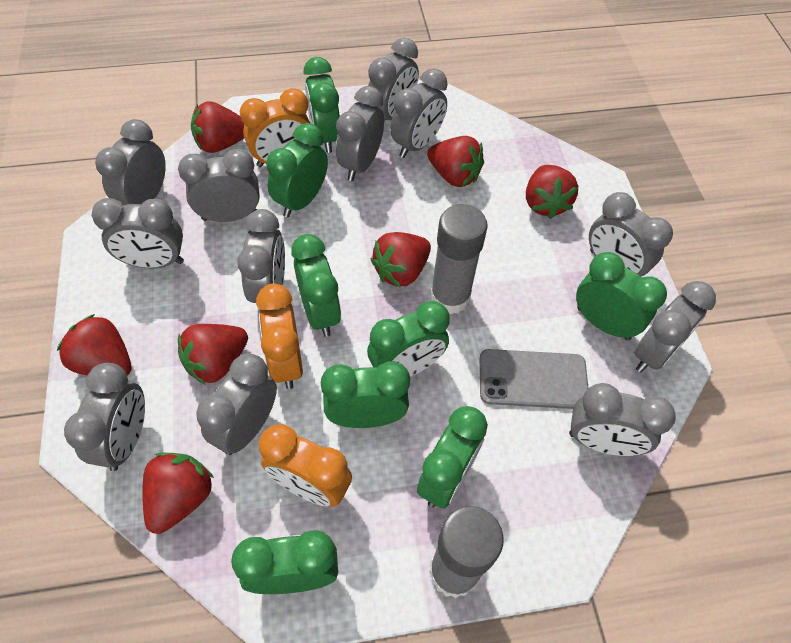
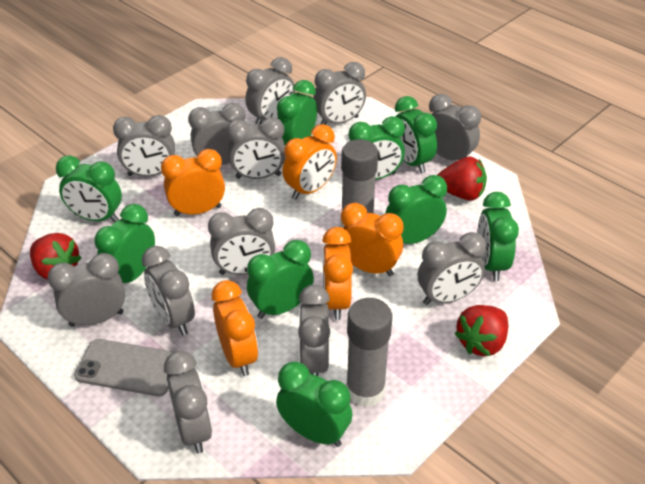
green clock: [231,530,338,594] [266,123,328,218] [291,234,341,337] [304,57,340,153] [321,361,410,428] [367,301,450,377] [417,406,488,508] [576,252,667,340] = 8 -> [56,155,122,222] [94,204,155,283] [247,240,314,319] [276,361,352,447] [277,80,317,145] [348,116,405,180] [385,175,447,244] [395,96,437,173] [478,192,519,281] = 9
orange clock: [240,88,310,167] [256,284,303,389] [259,425,352,507] = 3 -> [161,149,225,216] [212,280,258,376] [283,124,337,200] [322,227,353,320] [341,203,404,276] = 5
red strawberry: [57,314,131,376] [142,453,214,534] [178,324,248,385] [191,101,244,153] [371,232,431,288] [427,136,484,187] [526,165,578,219] = 7 -> [30,233,82,280] [437,156,487,201] [454,305,508,356] = 3

